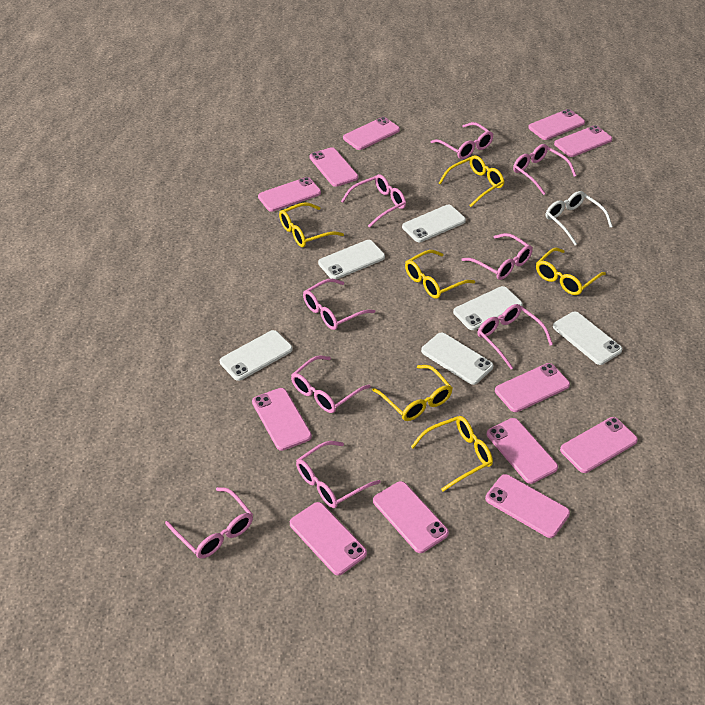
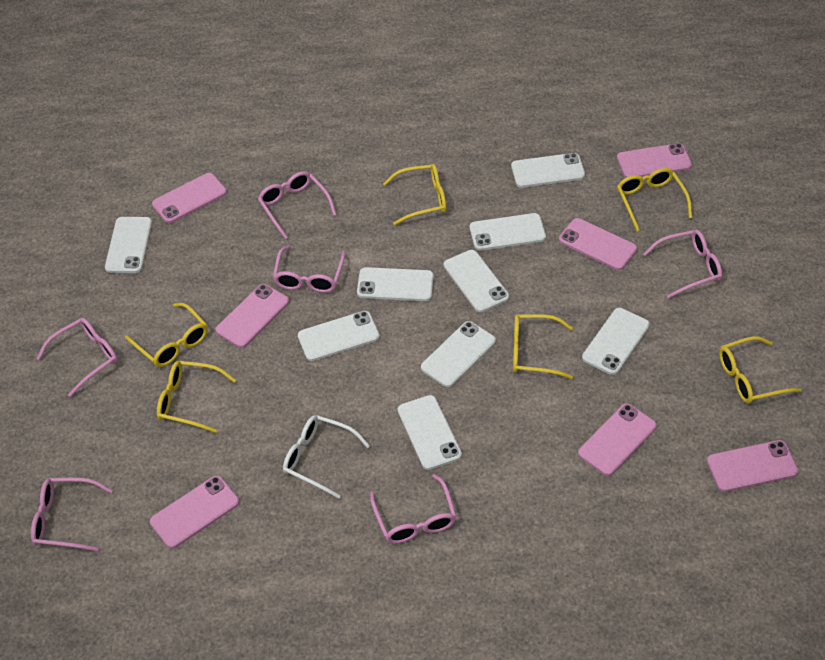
pink glasses: [165,487,253,559] [291,356,371,413] [296,441,381,508] [303,279,375,330] [341,174,406,228] [431,122,494,159] [462,233,533,280] [477,304,553,369] [513,144,577,195] = 9 -> [31,478,113,551] [37,318,118,397] [258,171,337,239] [273,246,346,293] [370,474,457,544] [643,230,722,298] = 6
pink phone: [252,388,312,451] [258,177,321,212] [290,502,367,575] [309,147,358,187] [343,117,400,150] [373,481,449,553] [485,474,570,538] [487,418,558,484] [495,363,570,412] [528,109,585,140] [554,125,612,157] [560,417,638,473] = 12 -> [150,475,239,549] [152,173,227,223] [215,284,289,348] [559,218,637,270] [578,404,657,476] [617,143,692,178] [707,440,799,492] = 7
white phone: [220,330,293,381] [318,240,385,279] [402,205,466,242] [421,333,494,385] [453,286,523,330] [553,312,622,365] = 6 -> [105,217,152,273] [298,311,380,361] [357,267,434,301] [398,395,462,470] [421,321,496,387] [444,250,509,312] [470,213,546,251] [511,153,585,188] [582,308,650,375] = 9

